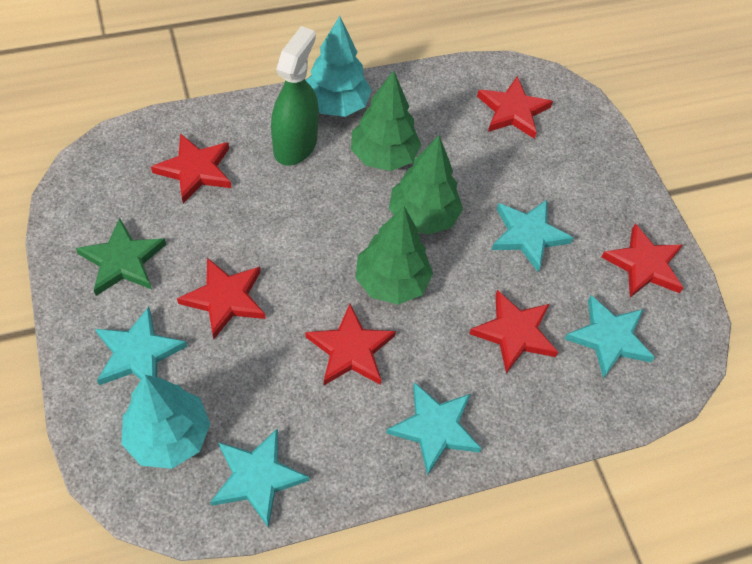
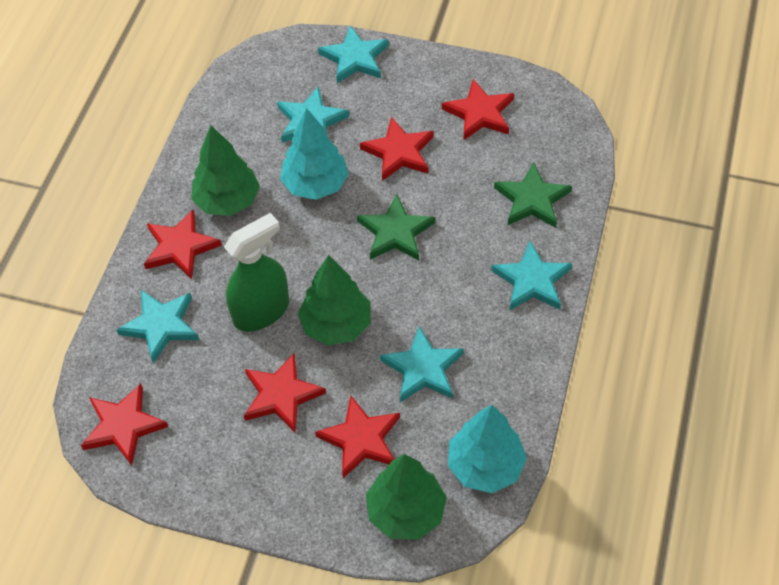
green star: [76,218,166,296] = 1 -> [357,194,435,261] [494,162,572,228] = 2

